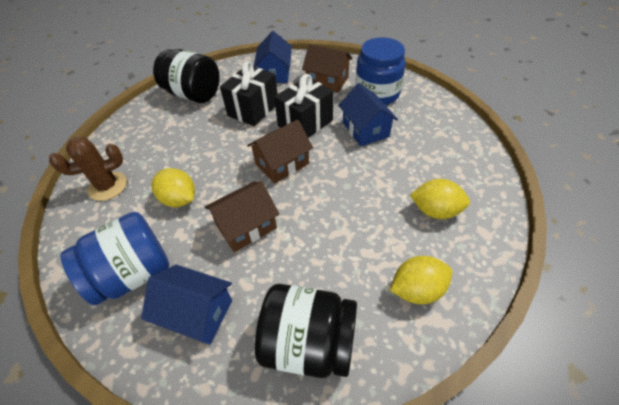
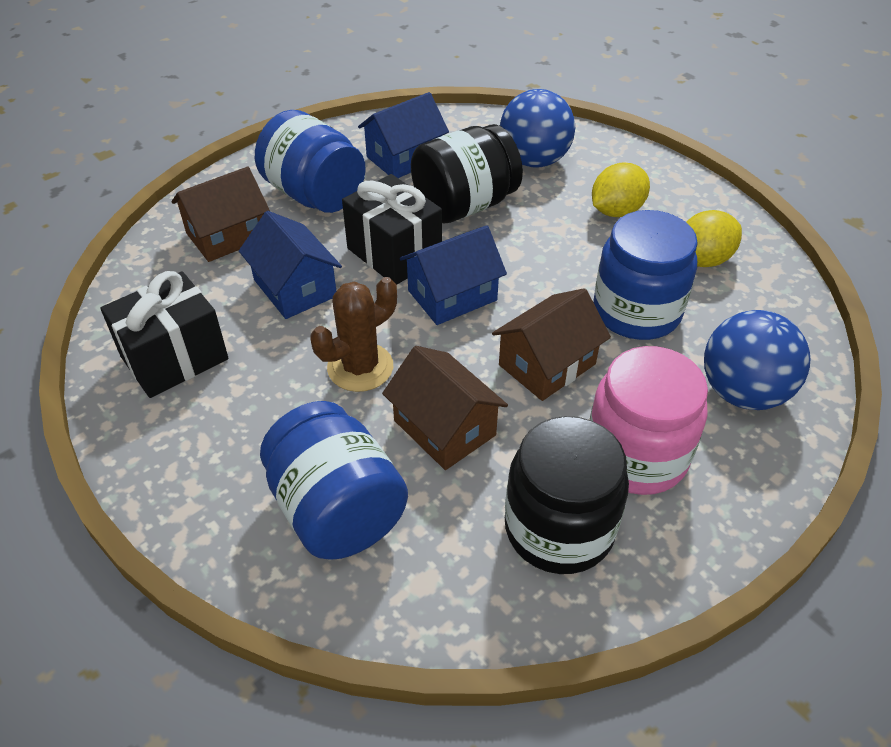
blue ball: none = 0 -> [500,89,575,168] [704,310,810,410] = 2
blue jar: [61,212,169,306] [355,37,406,105] = 2 -> [255,110,366,213] [260,401,408,560] [593,210,698,340] = 3
pink jar: none = 0 -> [589,346,708,495] = 1
yellow lemon: [151,168,195,207] [390,256,452,304] [410,179,470,219] = 3 -> [592,163,650,217] [686,210,742,267] = 2

